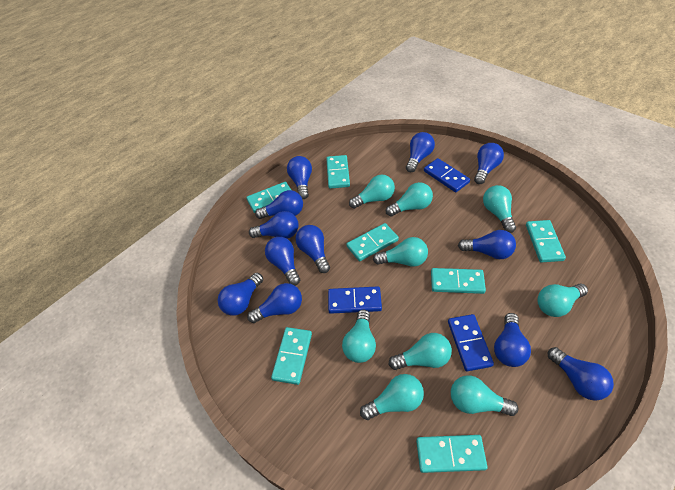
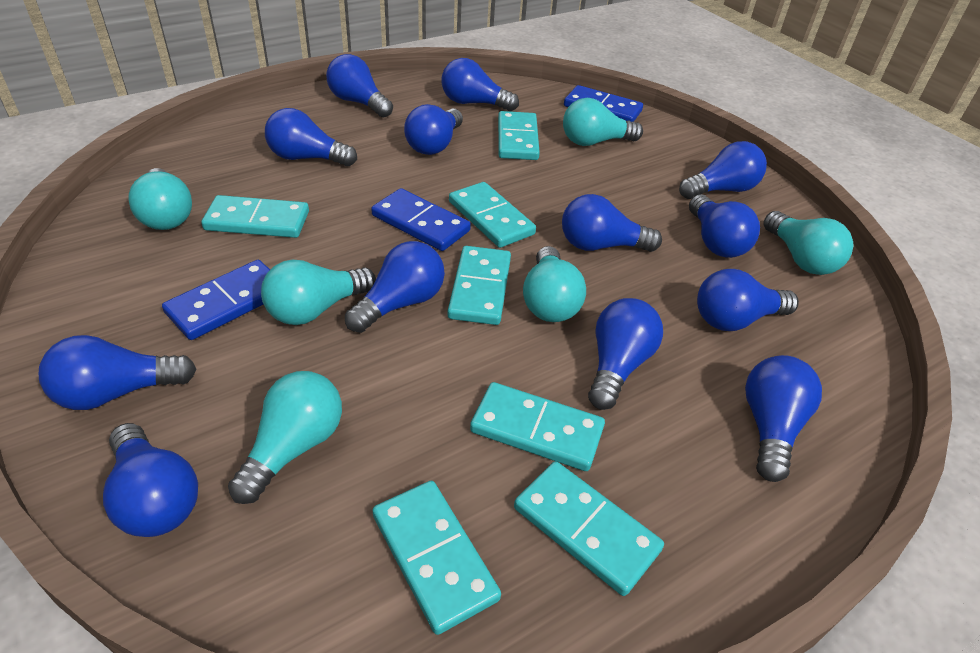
blue light bulb: [218,273,263,316] [247,283,302,323] [249,211,299,239] [255,190,303,219] [265,237,300,286] [287,156,312,199] [295,225,330,273] [406,132,435,172] [458,230,516,259] [474,143,504,184] [494,313,531,367] [548,347,614,401] = 12 -> [39,335,196,410] [103,423,198,537] [265,108,357,166] [326,54,393,118] [345,241,445,333] [404,104,463,155] [442,58,519,111] [562,194,662,252] [588,298,663,410] [679,141,767,199] [689,194,760,258] [697,269,799,331] [745,355,822,482] = 13
turquoise light bulb: [342,310,376,363] [349,175,395,209] [360,374,424,420] [373,237,428,267] [386,182,433,216] [389,333,452,370] [451,376,518,416] [483,185,516,233] [537,283,588,317] = 9 -> [128,168,192,230] [228,371,342,504] [261,260,376,325] [523,246,586,322] [563,98,643,146] [764,211,853,275] = 6

